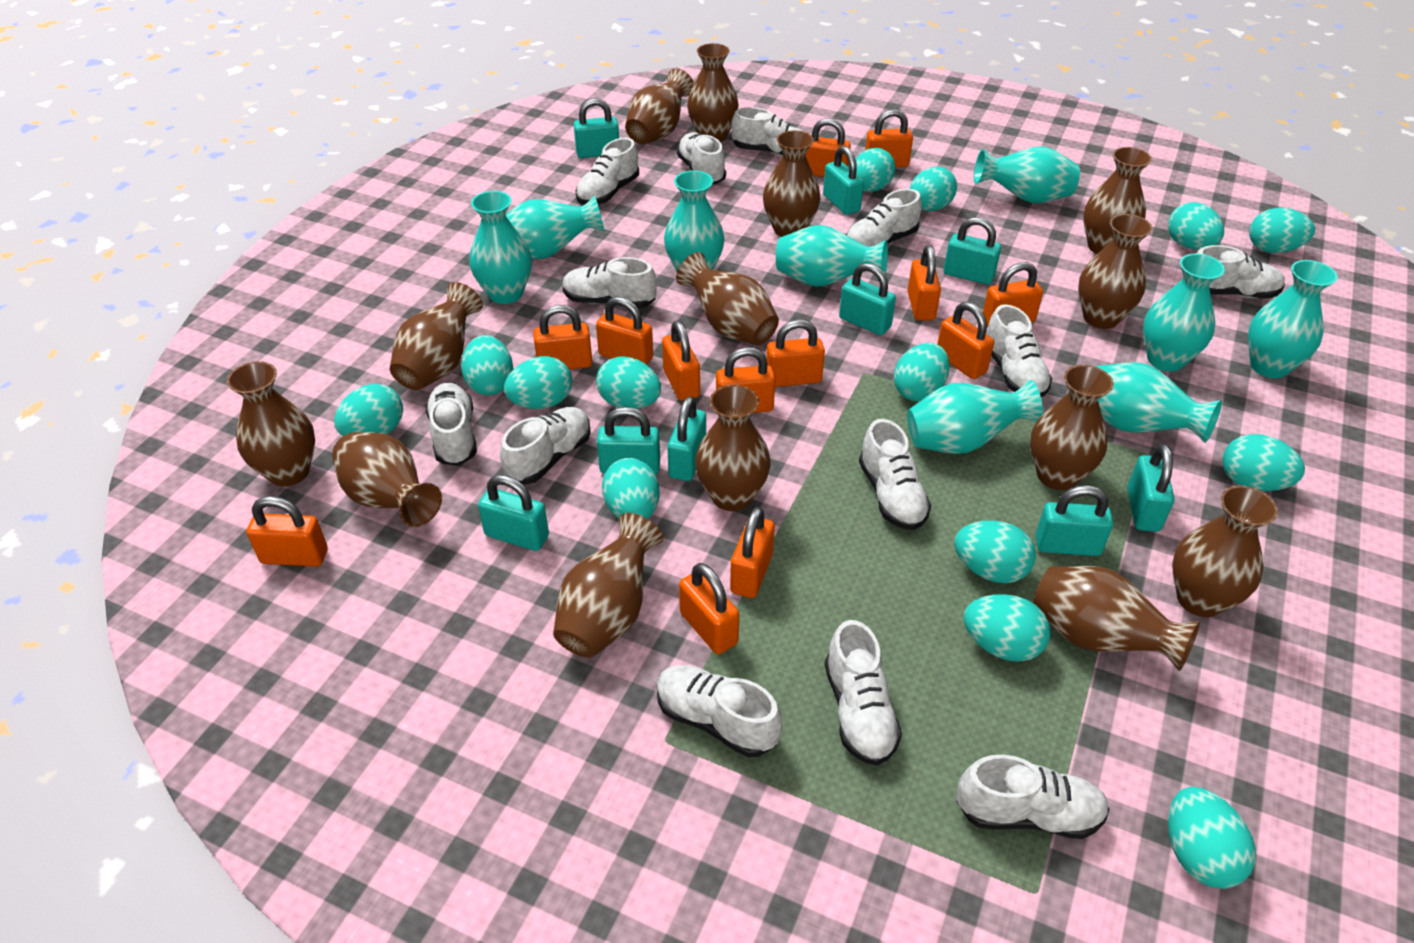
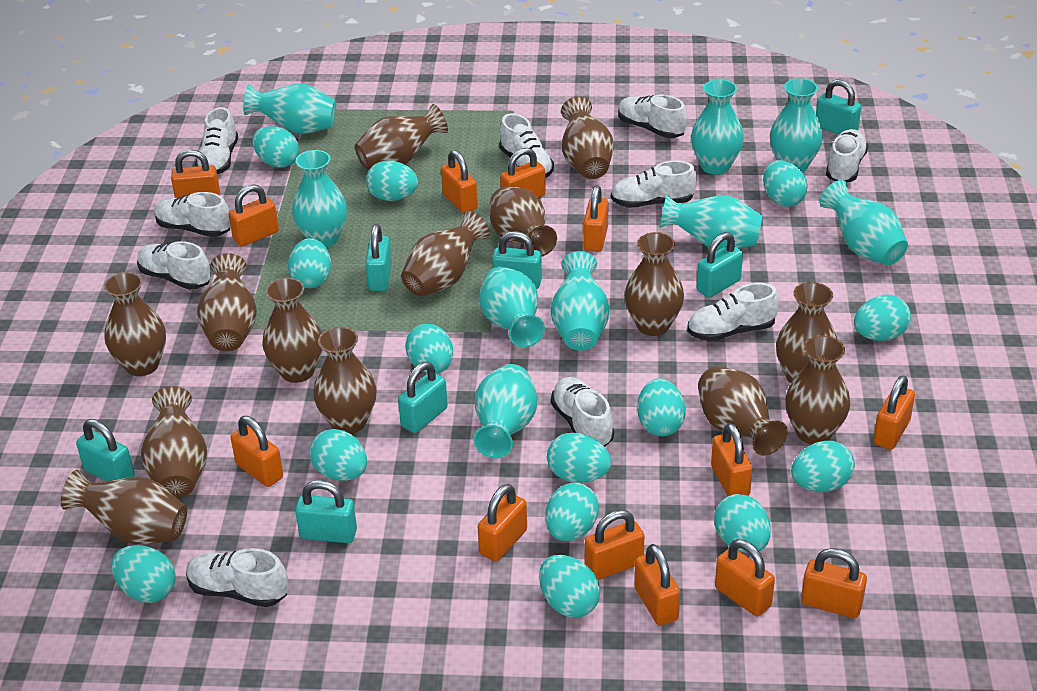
turquoise padlock: [478,475,549,551] [574,98,619,158] [597,407,660,474] [667,396,706,481] [823,146,864,215] [839,263,896,335] [944,217,1001,285] [1036,485,1113,556] [1127,444,1175,532] = 9 -> [76,419,135,481] [295,480,357,543] [365,224,392,291] [398,362,448,433] [492,231,542,289] [697,232,743,298] [816,79,861,135] = 7
white shoe: [425,383,477,466] [500,407,591,484] [562,257,657,309] [576,138,639,204] [656,665,783,757] [676,132,726,184] [731,107,804,157] [825,620,902,766] [846,189,922,247] [859,419,931,530] [956,755,1110,839] [987,304,1052,397] [1196,245,1285,299] = 13 -> [137,241,211,290] [154,192,231,237] [186,548,288,607] [195,107,238,174] [499,113,554,178] [551,377,614,447] [611,161,697,208] [618,95,687,138] [687,283,779,341] [826,129,868,182] = 10

